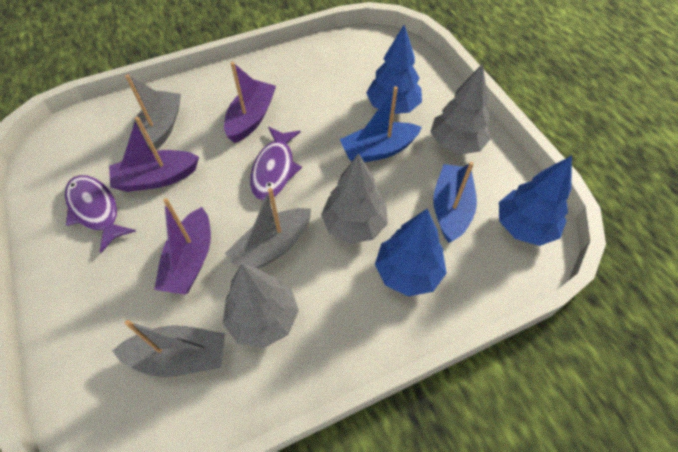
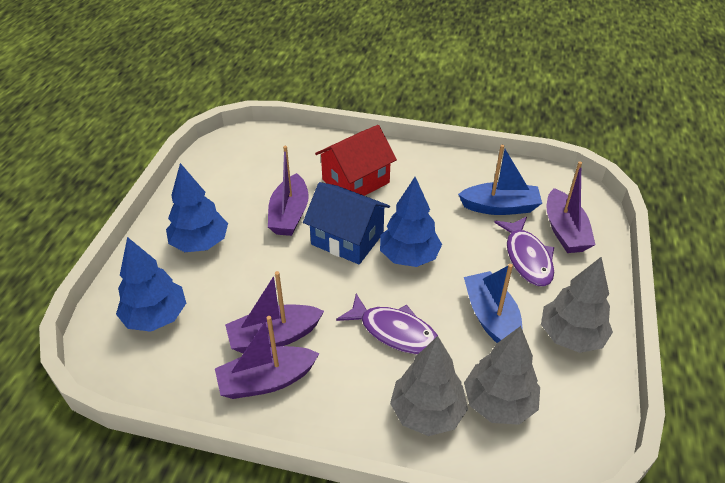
blue house: none = 0 -> [303,182,390,265] = 1
grey boat: [112,320,225,377] [125,75,181,152] [225,188,311,269] = 3 -> none = 0
purple boat: [109,117,199,192] [154,198,211,295] [224,62,276,143] = 3 -> [215,316,320,399] [225,271,324,353] [268,146,309,236] [547,161,596,253] = 4
red house: none = 0 -> [315,125,397,196] = 1

